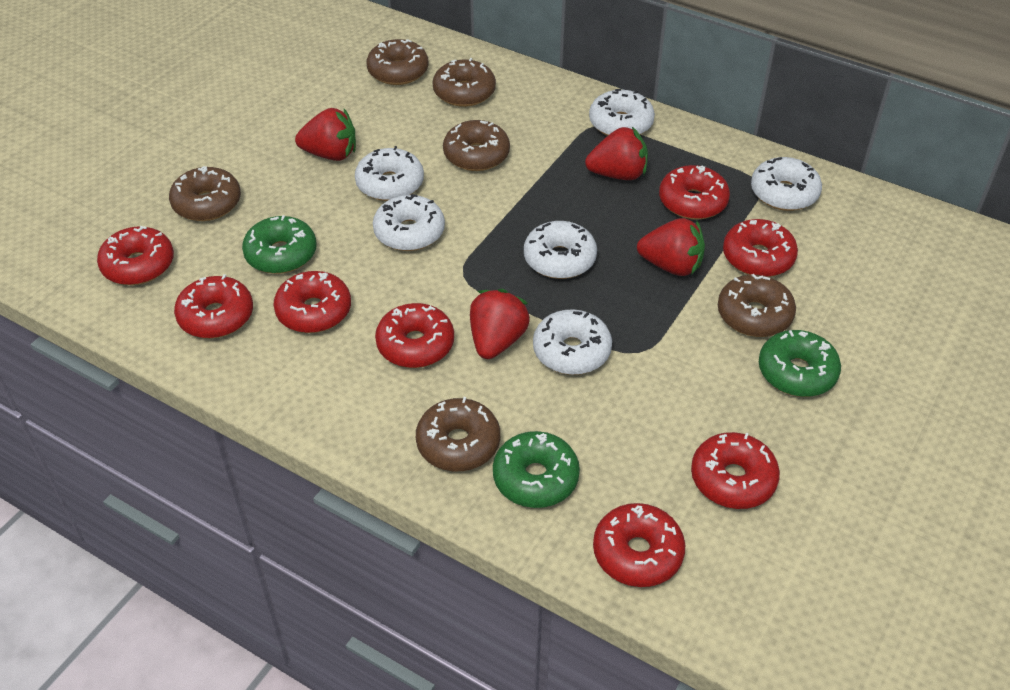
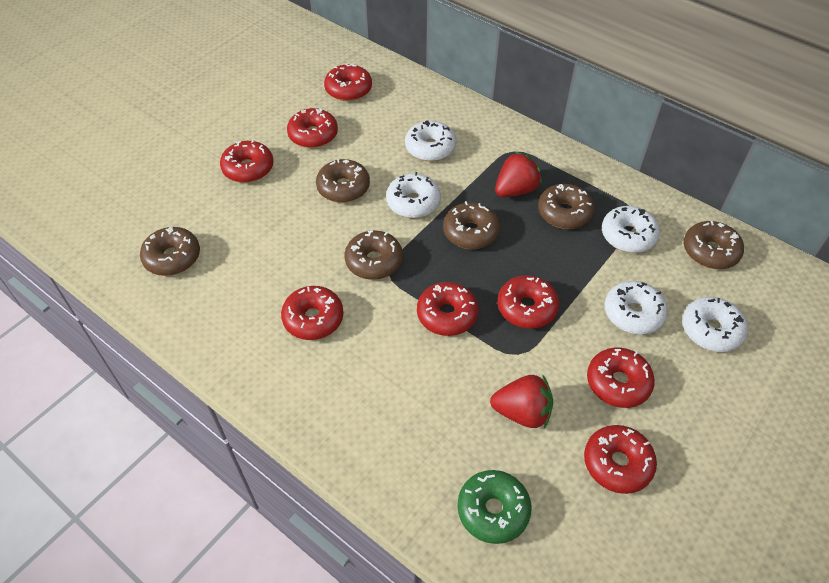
green donut: [242,215,317,274] [493,431,580,508] [759,330,841,397] = 3 -> [457,470,532,544] = 1
red strawberry: [295,108,356,161] [470,289,530,359] [585,127,648,180] [637,218,705,276] = 4 -> [490,375,553,429] [495,152,542,197] = 2
white donut: [355,146,424,201] [373,194,445,251] [524,221,597,279] [533,309,612,375] [589,89,655,136] [751,157,822,211] = 6 -> [386,172,441,218] [405,121,456,161] [602,206,660,253] [605,281,668,335] [682,297,748,352] = 5

